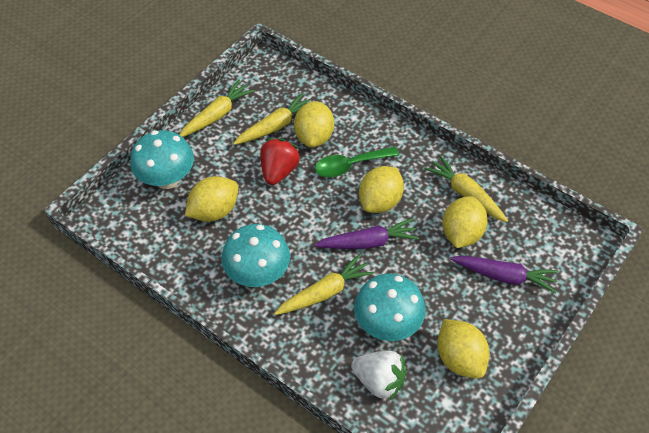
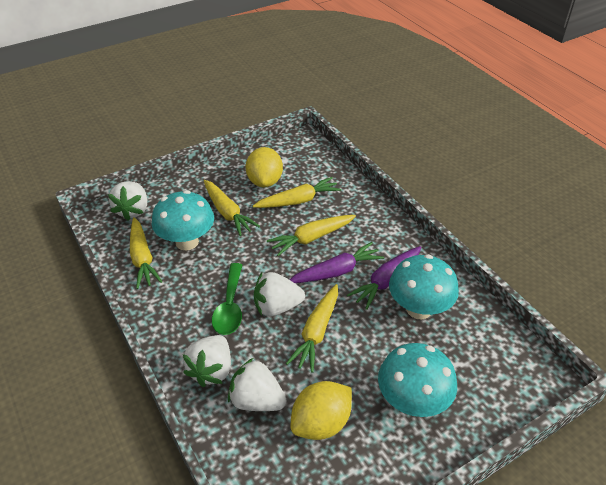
red strawberry: [260,138,300,185] = 1 -> none = 0
white strawberry: [351,350,407,401] = 1 -> [108,181,147,221] [183,335,231,387] [228,358,286,411] [254,272,305,316] = 4
yellow carrot: [179,80,255,137] [233,93,310,145] [274,254,374,315] [424,155,508,222] = 4 -> [130,217,162,289] [204,180,260,236] [253,177,341,208] [267,215,356,256] [286,284,338,373] = 5
yellow lemon: [185,176,238,222] [294,101,334,147] [359,166,404,213] [437,319,490,378] [442,196,488,248] = 5 -> [246,147,283,187] [291,381,352,440] = 2

